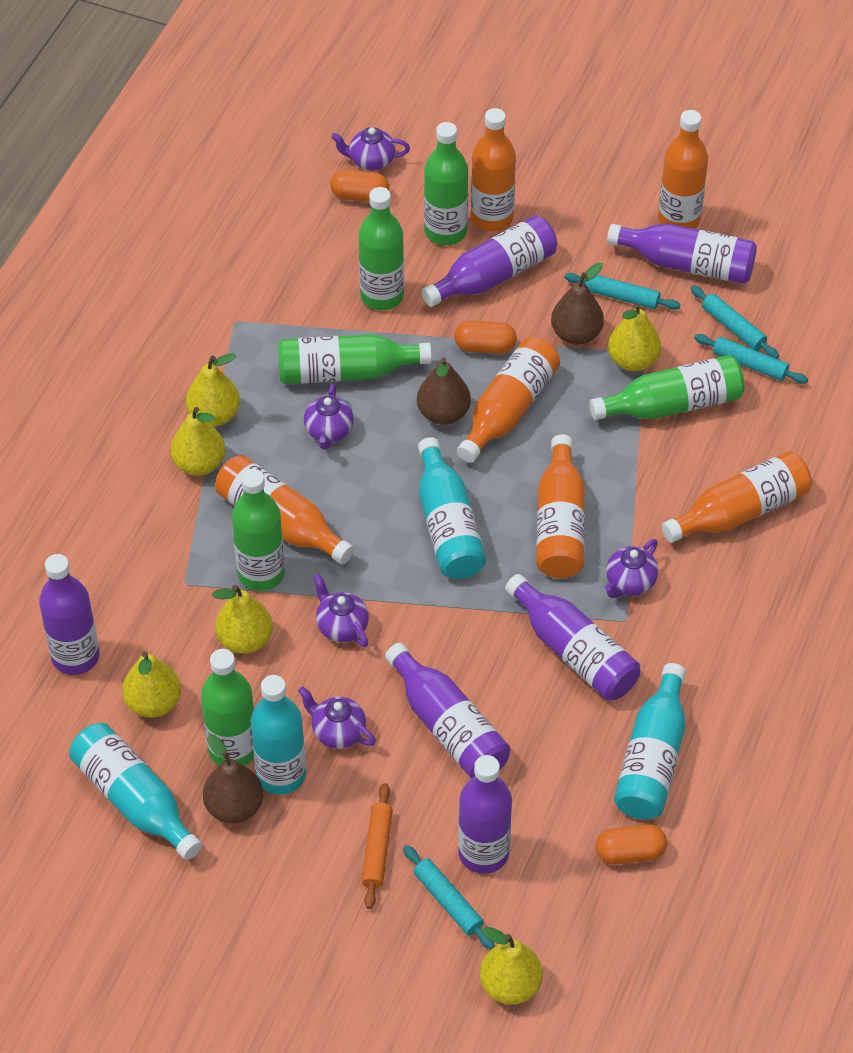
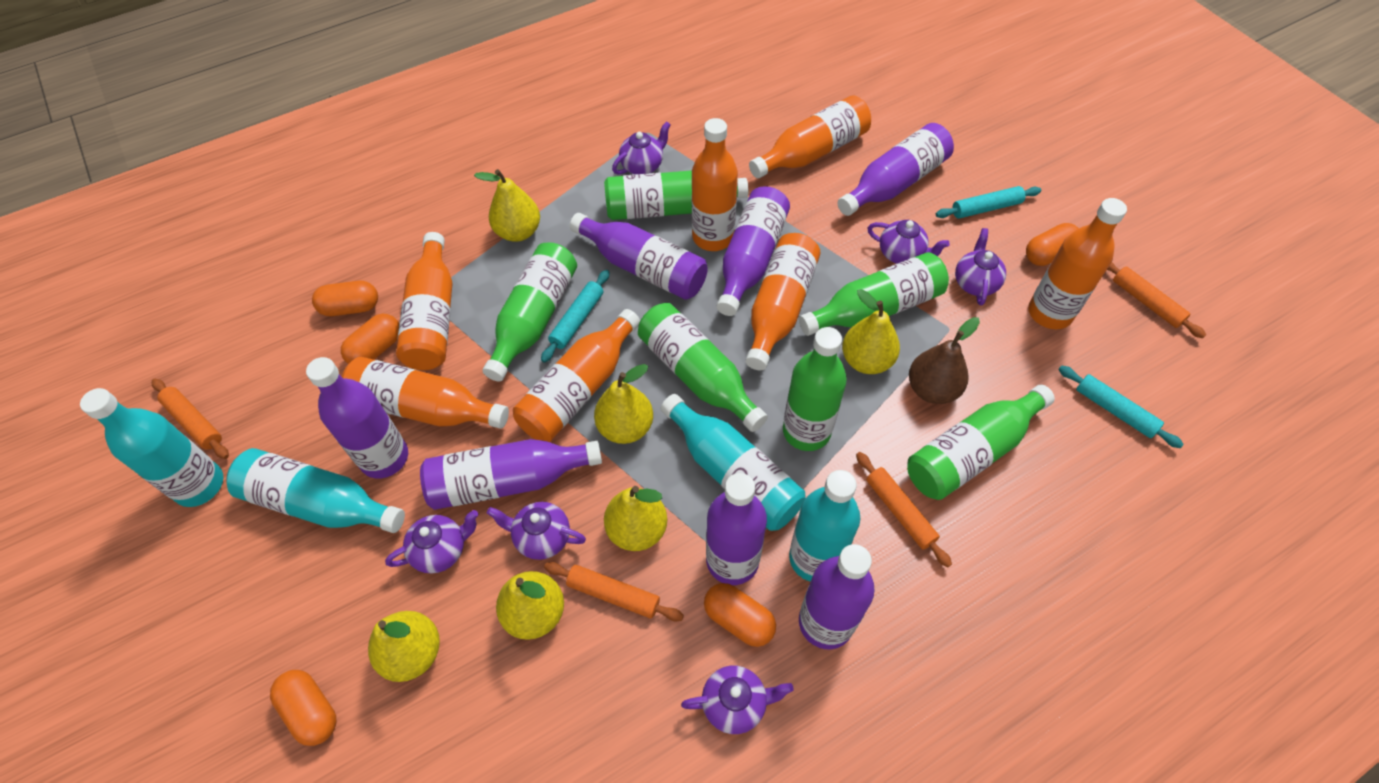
brown pear: [203,734,263,823] [417,357,471,425] [551,262,604,345] = 3 -> [909,317,980,404] = 1
orange bottle: [215,455,354,564] [457,337,560,462] [471,108,516,231] [536,434,585,578] [658,110,708,229] [662,451,812,543] = 6 -> [342,357,509,429] [396,232,452,370] [513,309,640,442] [692,118,738,251] [745,233,821,370] [749,95,871,178] [1028,198,1127,329] = 7
orange capsule: [330,169,389,202] [454,320,517,354] [596,824,667,865] = 3 -> [270,670,336,746] [312,281,378,316] [341,313,399,364] [704,583,776,647] [1026,223,1079,266] = 5
orange rolling pin: [362,783,393,909] = 1 -> [152,379,229,459] [544,562,684,621] [856,452,952,568] [1107,262,1206,338] = 4
purple bottle: [39,554,100,675] [385,643,510,778] [421,215,557,307] [458,755,512,874] [505,574,640,700] [607,223,757,284] = 6 -> [306,357,408,479] [420,439,602,510] [570,213,708,300] [706,473,767,585] [716,186,790,316] [799,544,875,649] [838,123,954,216] = 7
purple teapot: [298,686,376,749] [304,383,354,450] [313,574,369,647] [331,127,410,171] [605,539,658,598] = 5 -> [385,510,478,574] [487,502,586,560] [612,121,671,175] [681,666,794,734] [867,220,950,264] [955,228,1006,306] = 6
turquoise rolling pin: [403,845,495,950] [564,273,680,310] [690,286,779,359] [694,334,808,384] = 4 -> [541,270,610,363] [936,186,1041,219] [1058,365,1184,448] = 3

